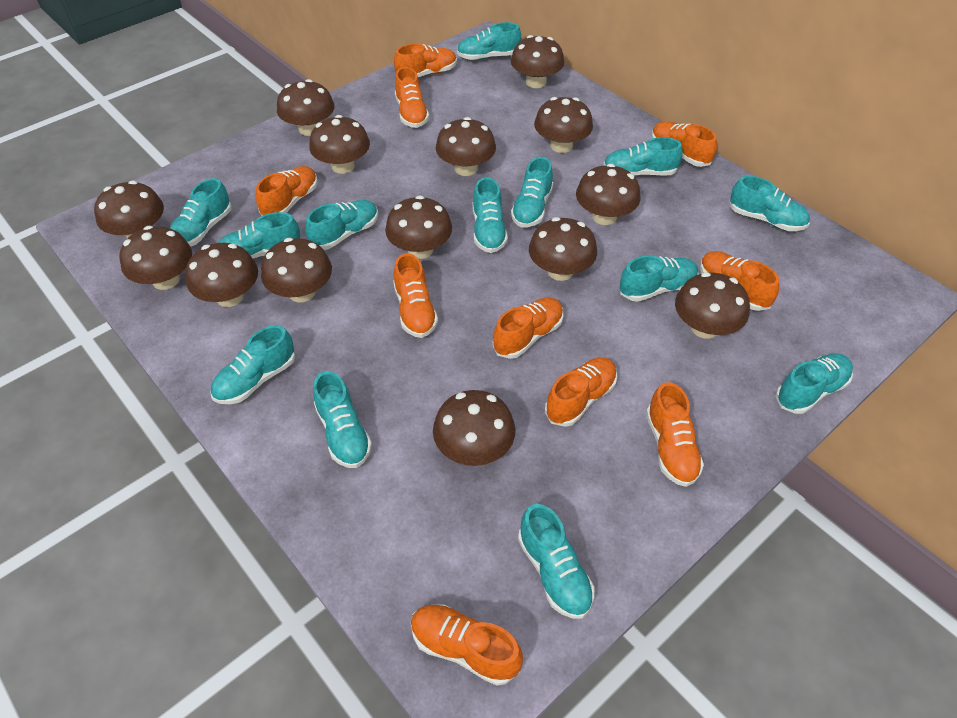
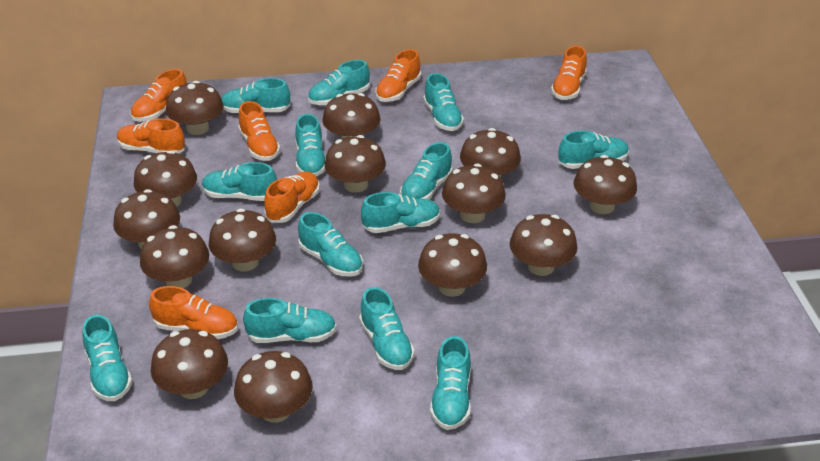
orange shoe: [256,166,318,216] [393,253,438,338] [394,43,457,77] [395,67,429,128] [411,604,523,686] [492,297,564,359] [545,357,617,427] [646,382,704,487] [652,121,717,167] [700,251,779,311] = 10 -> [117,119,185,154] [130,69,187,121] [149,286,238,339] [238,101,281,161] [264,171,320,223] [375,49,421,102] [551,46,587,100] = 7

